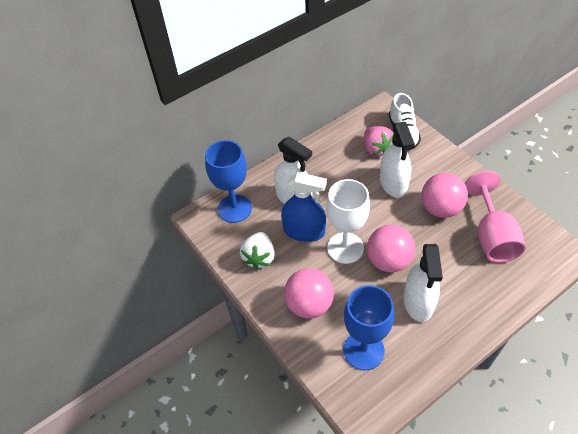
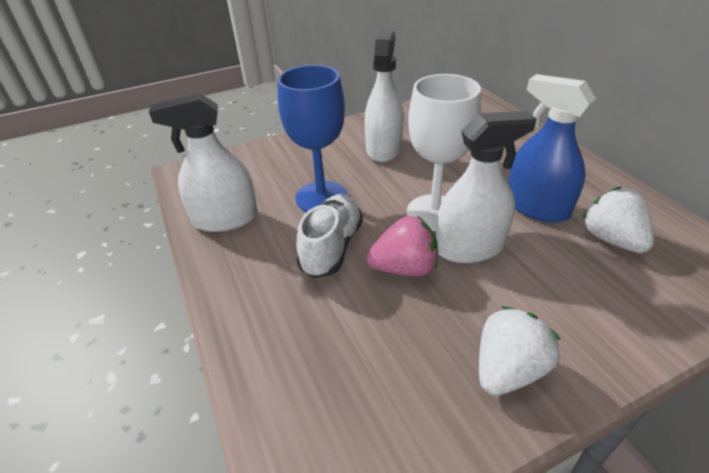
blue goblet: [205,140,252,223] [343,285,394,370] = 2 -> [277,65,348,212] = 1
pink ball: [284,268,334,319] [367,225,415,272] [421,173,468,218] = 3 -> none = 0
pink goblet: [465,171,526,263] = 1 -> none = 0
white strawberry: [240,232,275,270] = 1 -> [479,306,561,396] [582,187,654,253] = 2

